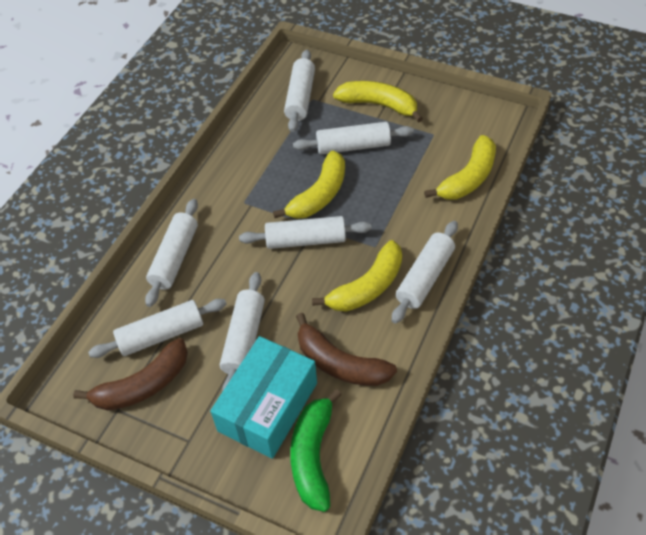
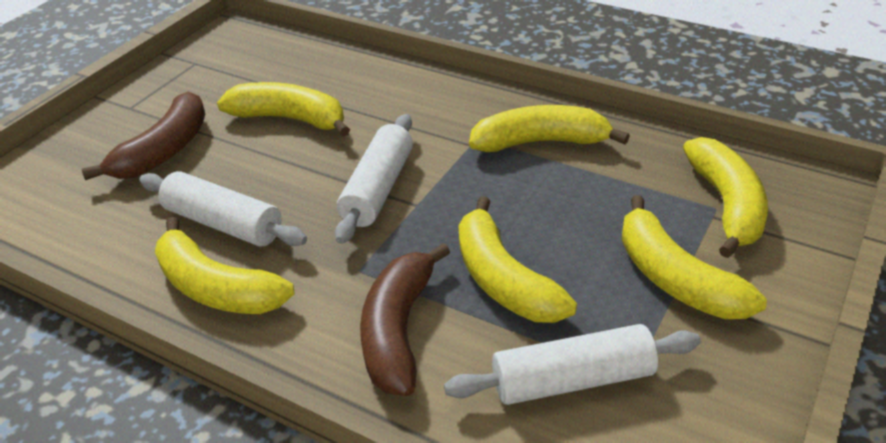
green banana: [290,389,342,512] = 1 -> none = 0
turquoise box: [210,336,317,459] = 1 -> none = 0
white rolling pin: [88,299,226,358] [145,199,198,307] [220,272,265,391] [239,216,372,249] [284,50,315,132] [293,122,414,155] [392,221,458,324] = 7 -> [139,171,307,247] [335,114,413,244] [444,324,701,405] = 3
yellow banana: [273,151,345,219] [312,240,402,312] [333,81,423,122] [424,135,496,200] = 4 -> [155,217,295,314] [217,82,350,136] [459,196,577,323] [469,105,630,152] [621,195,767,319] [683,137,768,258] = 6

